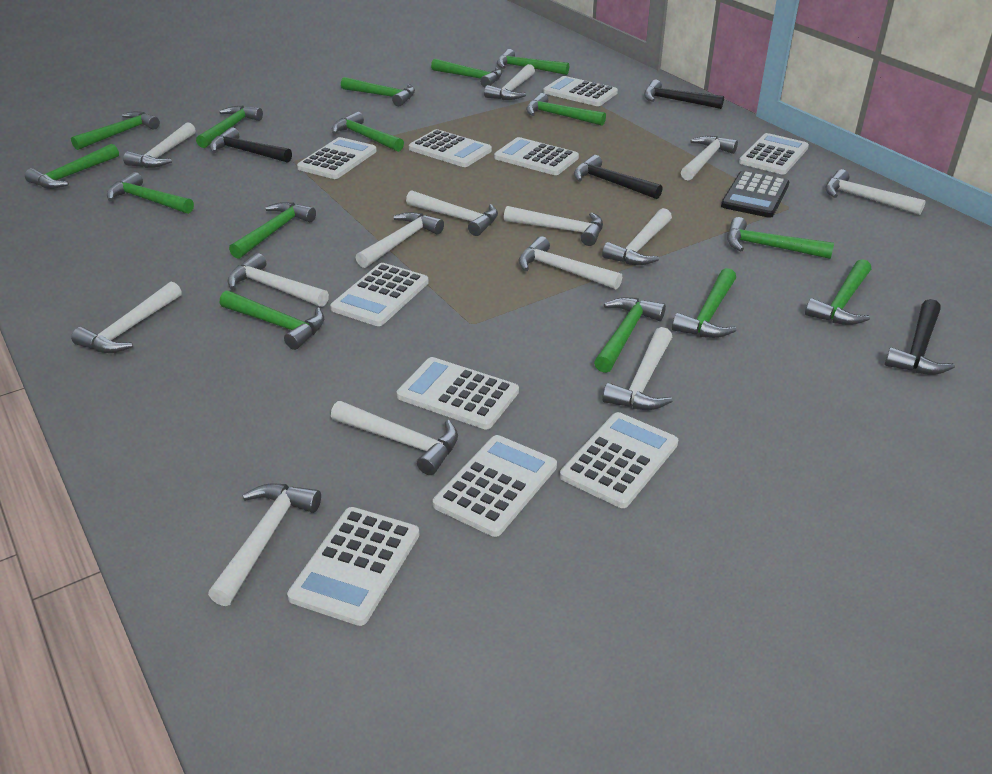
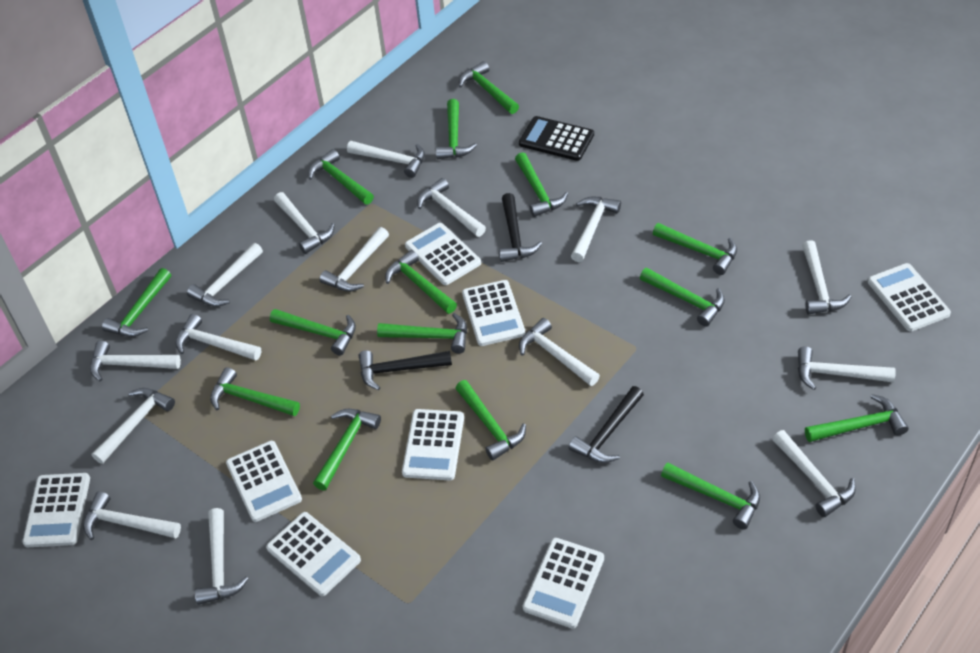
black hammer: [210,127,292,163] [574,155,662,199] [644,80,724,109] [885,299,955,375] = 4 -> [359,350,452,390] [499,193,542,262] [569,386,644,463] = 3
white calculator: [287,507,419,626] [297,137,377,179] [330,263,429,326] [397,357,519,429] [409,129,492,167] [433,435,557,537] [494,137,579,175] [543,76,618,106] [560,412,678,508] [739,133,809,174] = 10 -> [22,473,90,547] [226,441,302,522] [266,512,361,596] [402,409,464,480] [405,223,481,285] [462,280,525,346] [523,538,604,629] [868,263,951,332] = 8
white hammer: [71,282,182,353] [123,122,196,168] [208,484,321,606] [228,253,329,307] [331,401,458,475] [356,212,444,268] [406,190,498,236] [484,64,535,100] [504,206,603,246] [518,236,622,290] [602,208,672,265] [602,327,673,410] [681,136,738,181] [826,169,926,215] = 14 -> [83,491,181,540] [90,341,181,382] [92,388,175,464] [175,314,261,360] [187,243,263,307] [195,508,249,605] [274,192,335,254] [319,227,389,292] [347,141,425,178] [417,178,486,237] [519,318,600,386] [571,197,621,262] [772,430,856,517] [798,346,896,390] [802,240,851,315] = 15

